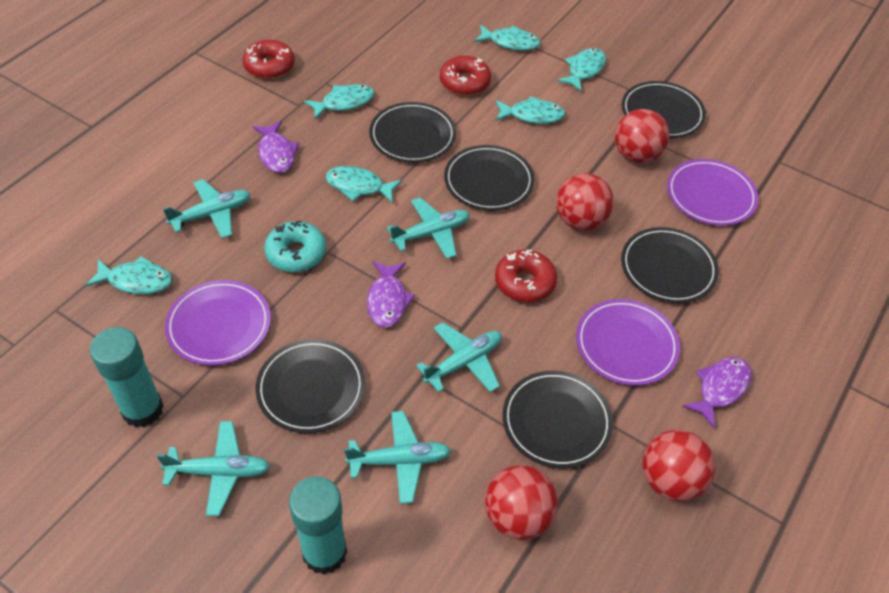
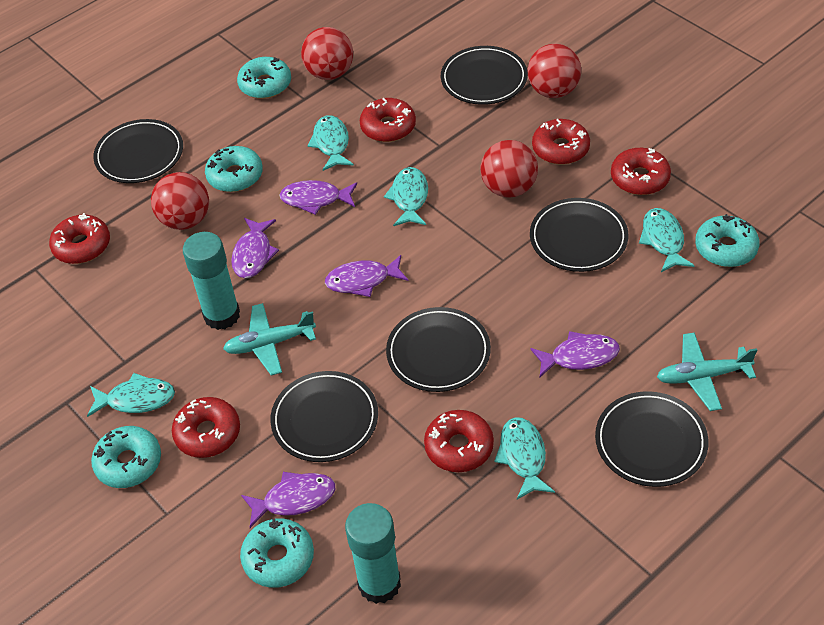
purple fish: [252,121,299,173] [367,261,415,328] [682,357,751,428] = 3 -> [231,218,279,278] [241,472,335,528] [279,180,357,215] [325,255,408,297] [530,331,620,377] = 5
purple plate: [165,280,271,366] [576,299,680,386] [667,159,758,226] = 3 -> none = 0
red donut: [243,40,295,79] [440,56,491,95] [495,250,557,302] = 3 -> [49,213,110,264] [172,397,240,458] [360,98,416,142] [424,410,494,472] [532,119,590,165] [611,148,671,195] = 6
turquoise donut: [264,221,326,272] = 1 -> [91,426,161,488] [205,146,263,192] [237,57,291,99] [240,518,314,588] [695,214,760,267] = 5
turquoise fish: [85,256,172,294] [304,84,375,119] [325,166,402,203] [474,25,540,50] [496,96,565,124] [557,48,606,92] = 6 -> [87,373,175,417] [307,115,354,171] [384,167,428,226] [495,417,555,499] [639,208,695,272] = 5
turquoise plane: [157,421,270,516] [163,179,251,238] [344,411,451,504] [387,197,470,259] [416,322,502,393] = 5 -> [223,303,316,375] [657,332,757,411] = 2

